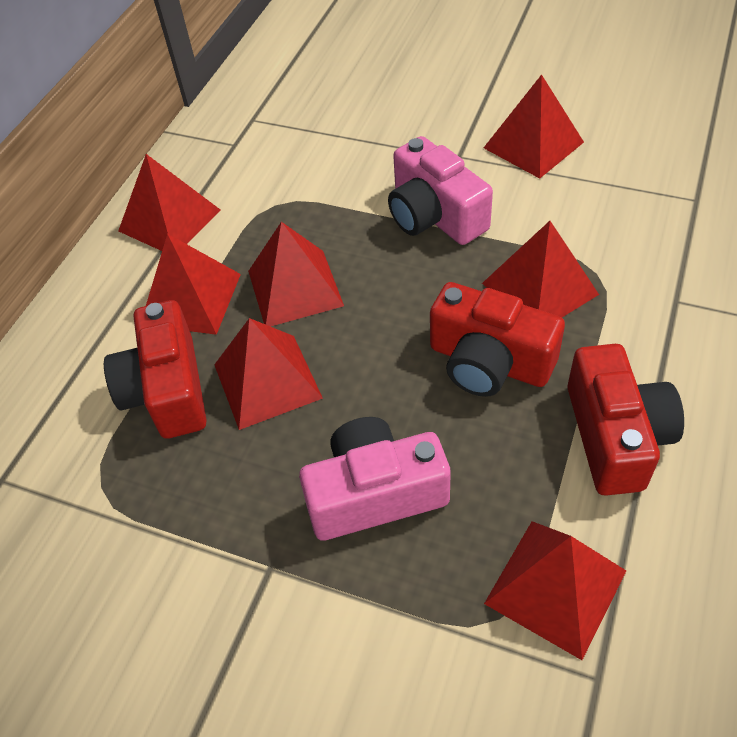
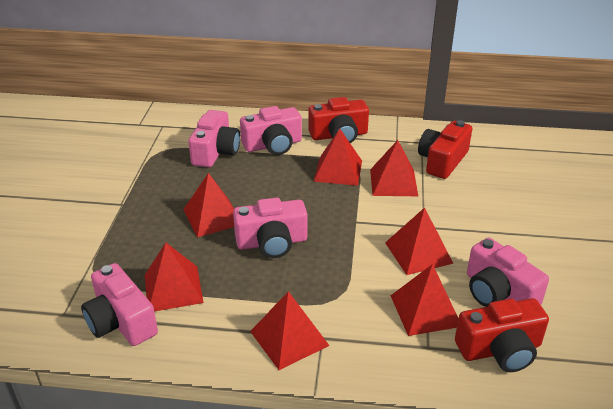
pink camera: [299,417,451,541] [388,136,493,245] = 2 -> [81,263,158,346] [188,110,240,167] [233,198,307,258] [240,106,302,155] [467,238,549,307] = 5

